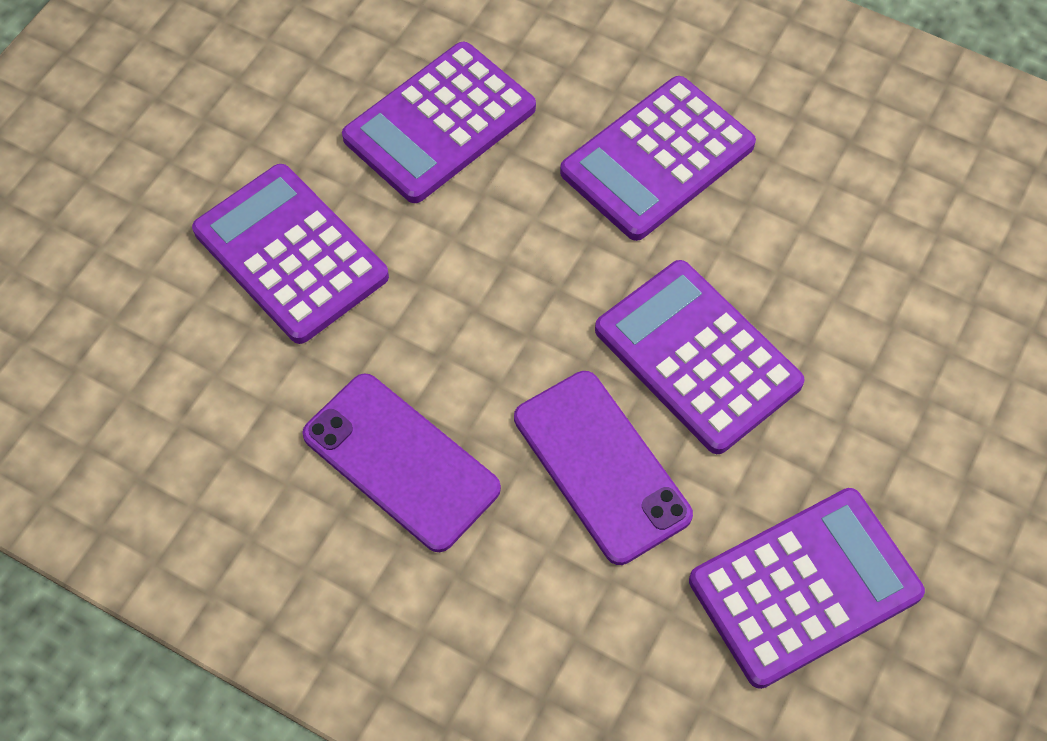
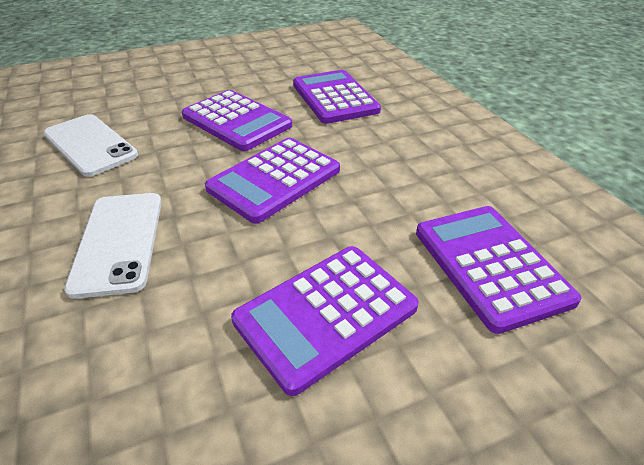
purple phone: [302,373,501,552] [514,371,693,565] = 2 -> none = 0
white phone: none = 0 -> [44,114,138,177] [64,193,162,299] = 2

